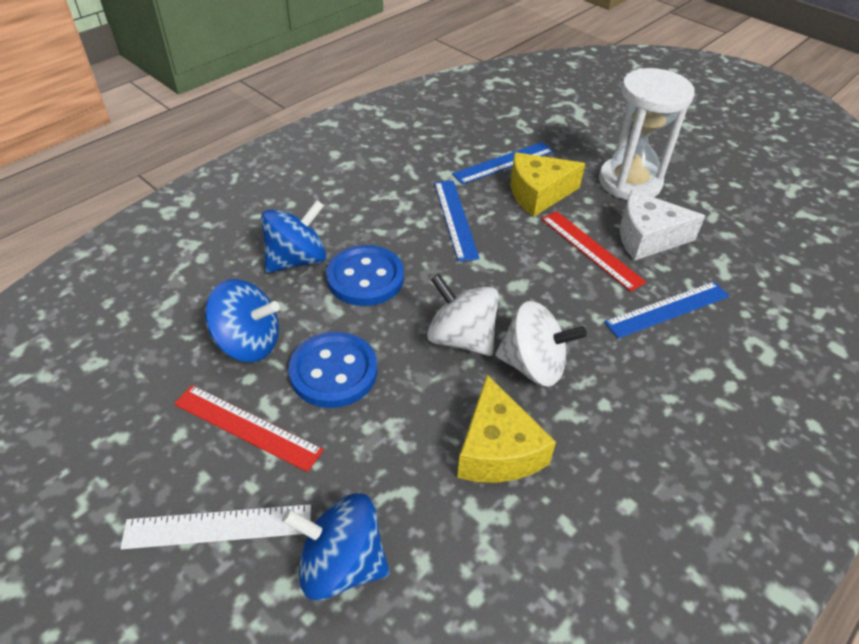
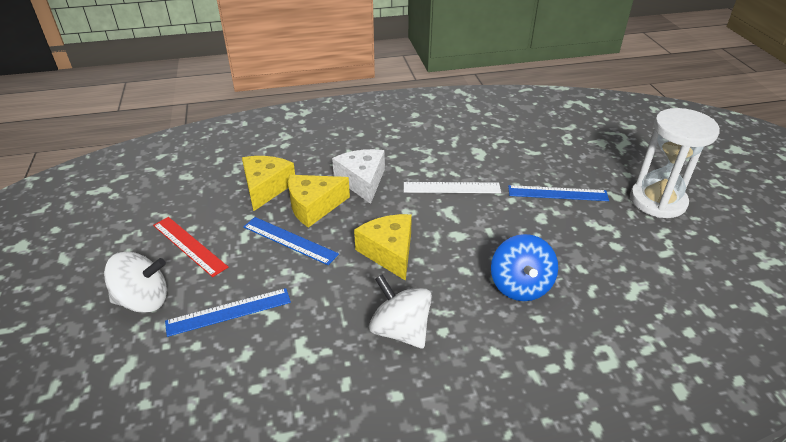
blue button: [288,332,377,408] [326,245,404,306] = 2 -> none = 0
blue spinning top: [205,279,280,362] [261,200,326,273] [282,493,390,600] = 3 -> [491,234,558,301] = 1
red ruler: [174,385,324,472] [541,211,646,292] = 2 -> [153,217,228,277] = 1
yellow cheese: [457,375,556,483] [510,152,585,217] = 2 -> [242,156,295,211] [288,175,350,228] [354,214,412,281] = 3

